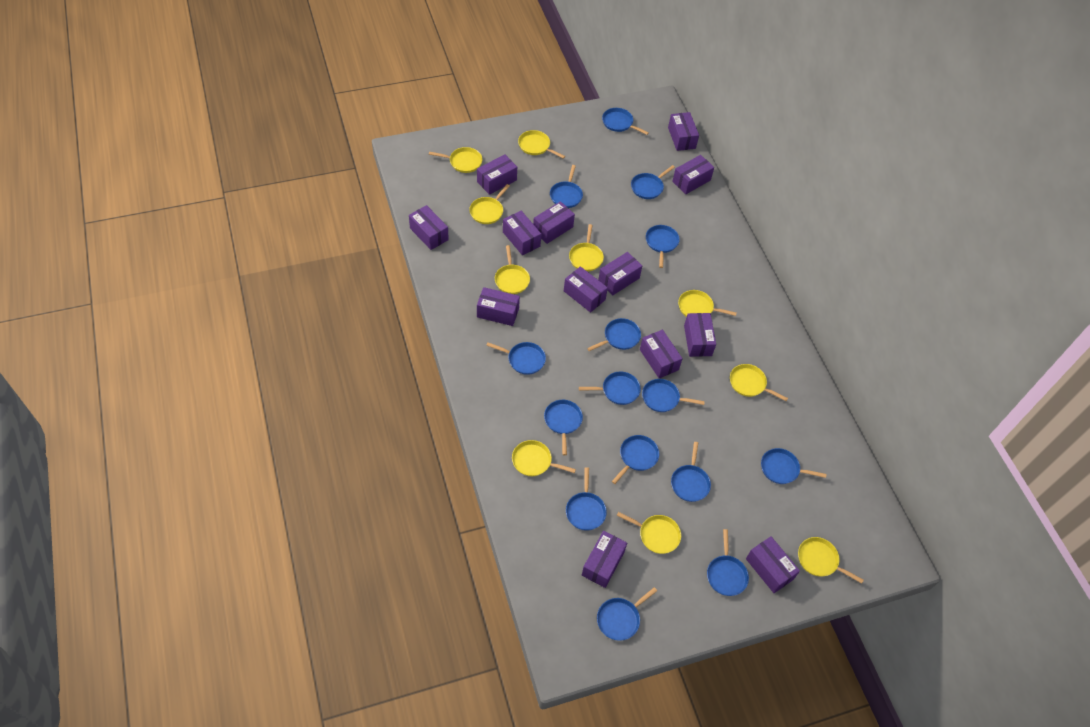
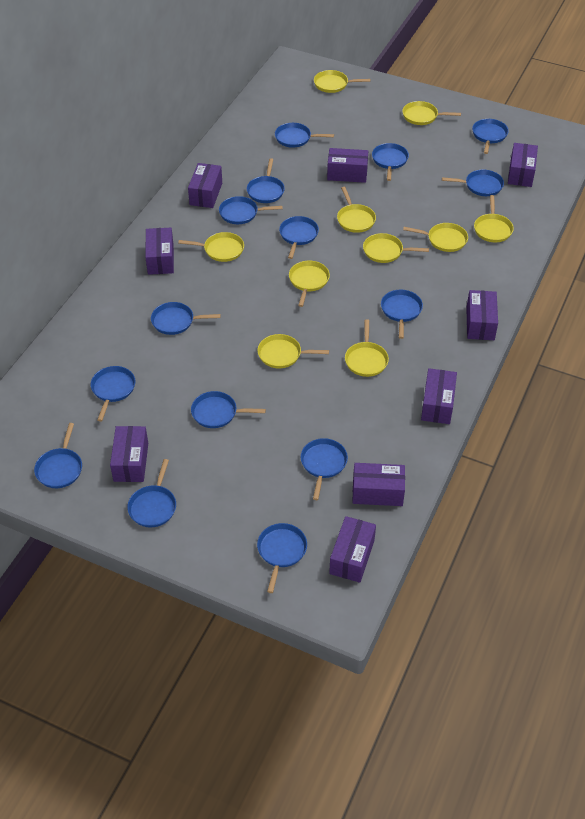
purple box: [409,205,449,250] [477,154,517,195] [477,287,520,326] [503,211,541,255] [533,201,575,244] [564,266,608,313] [582,531,627,588] [598,252,642,295] [640,330,683,378] [668,112,699,151] [672,155,714,194] [684,313,716,357] [746,536,800,593] = 13 -> [110,426,148,482] [145,228,174,275] [188,163,222,208] [327,148,368,183] [329,516,376,583] [352,463,405,506] [421,368,457,424] [466,290,498,340] [508,143,538,187] = 9

